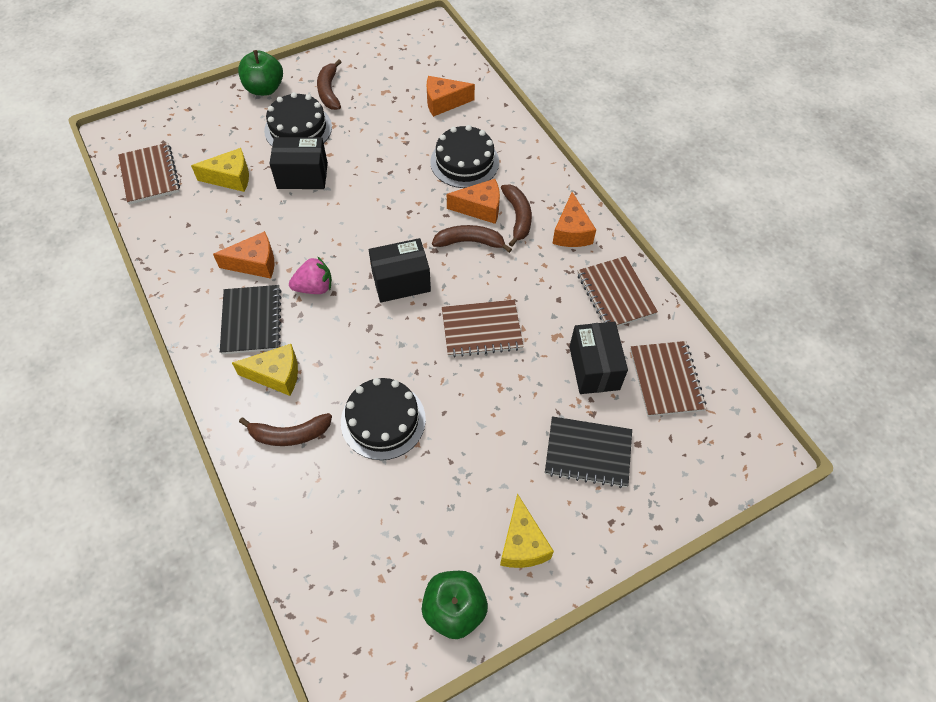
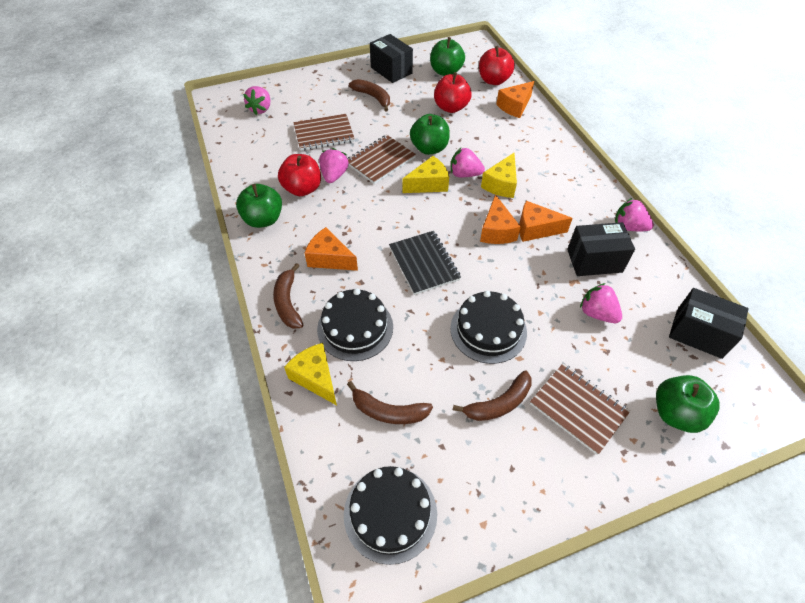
black notebook: [220,285,281,354] [545,416,632,488] = 2 -> [389,231,461,295] = 1
brown notebook: [118,143,180,204] [442,300,524,357] [577,256,658,327] [630,341,707,417] = 4 -> [293,114,355,151] [348,135,416,184] [530,363,630,455] = 3
green apple: [238,50,283,96] [422,571,488,639] = 2 -> [236,184,282,228] [410,114,450,155] [430,37,465,76] [656,375,719,433] = 4
pink strawberry: [289,256,332,294] = 1 -> [243,86,270,115] [319,148,348,183] [451,148,485,177] [580,283,622,323] [615,198,654,231] = 5
red apple: none = 0 -> [278,154,321,196] [434,72,471,113] [479,46,515,85] = 3

